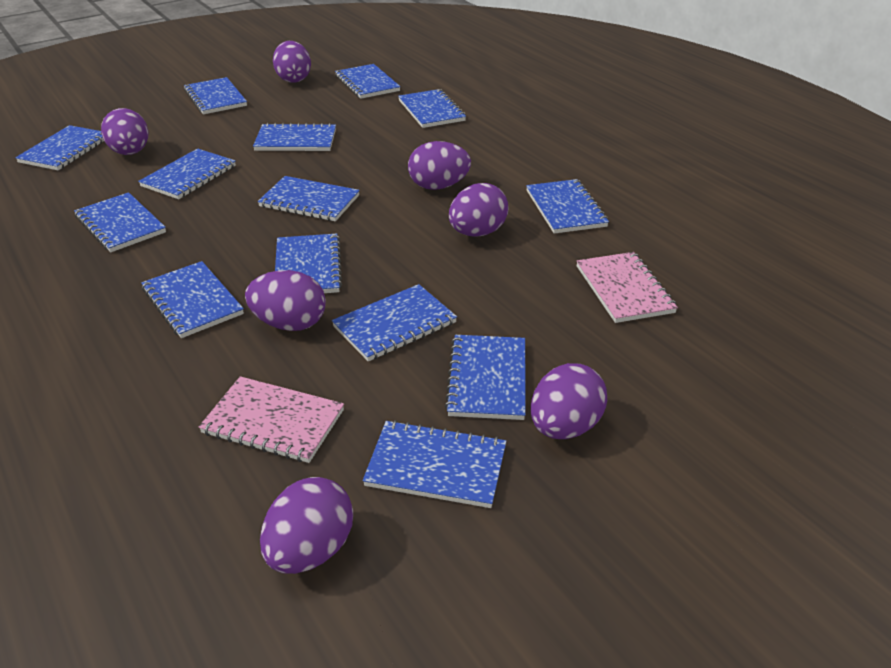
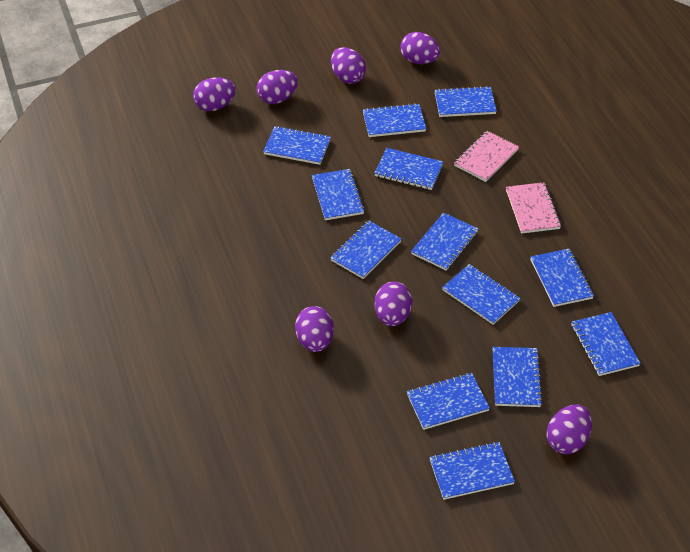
blue notebook: [15,125,104,170] [74,192,166,252] [138,148,236,199] [141,261,244,338] [184,77,247,114] [253,123,336,151] [258,176,360,221] [275,234,342,293] [332,284,457,361] [335,64,401,99] [363,420,507,508] [398,89,466,128] [445,335,526,420] [526,179,609,234] = 14 -> [263,126,331,165] [312,169,365,220] [330,221,401,279] [363,103,426,137] [374,148,443,190] [407,373,490,430] [411,213,478,271] [429,442,515,500] [435,86,497,117] [442,264,520,325] [492,347,543,407] [530,249,594,307] [571,312,641,376] = 13

